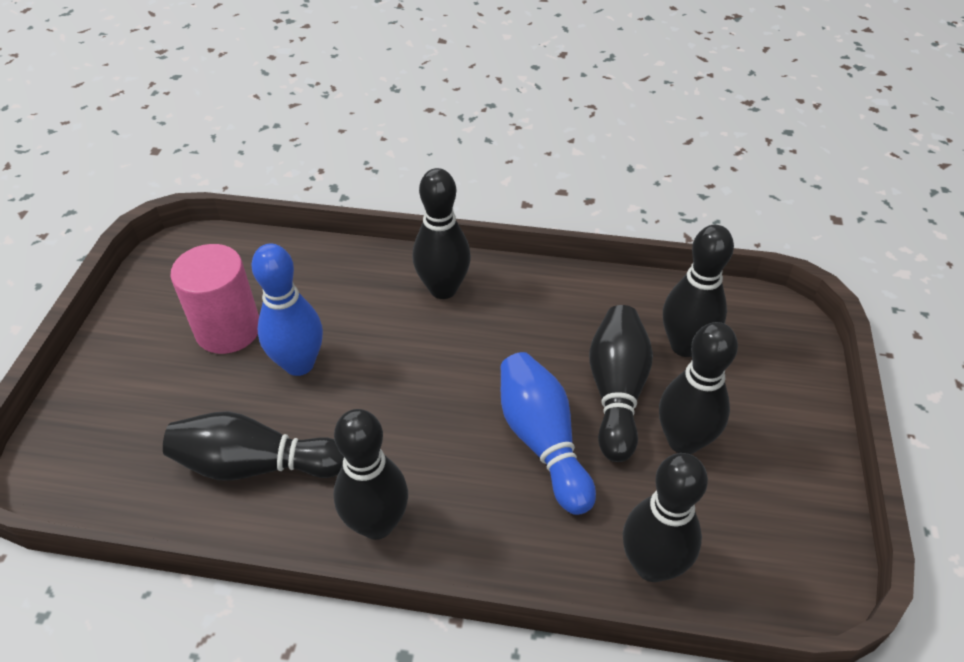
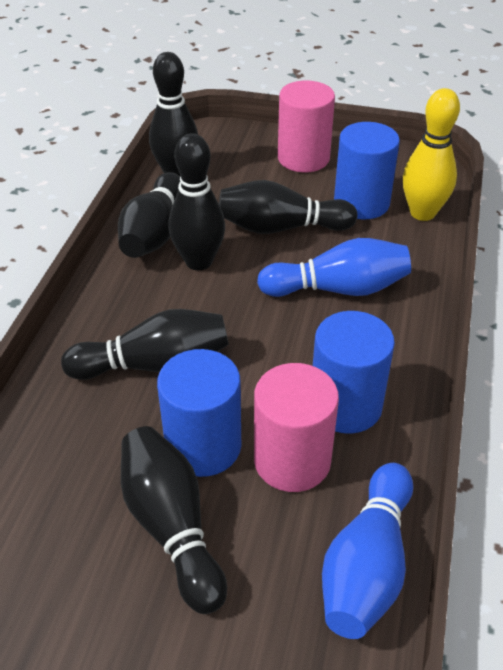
black bowling pin: [163,411,344,481] [334,409,408,540] [412,168,471,299] [589,305,653,462] [623,453,708,582] [659,322,738,454] [663,225,734,357] = 7 -> [61,309,229,380] [118,172,180,258] [121,426,227,614] [149,52,198,176] [168,133,225,270] [219,180,357,234] = 6
blue cylinder: none = 0 -> [157,349,241,477] [313,311,395,434] [334,122,400,219] = 3
pink cylinder: [170,244,259,354] = 1 -> [254,363,339,492] [278,80,335,173] = 2
yellow bowling pin: none = 0 -> [403,88,460,221] = 1

